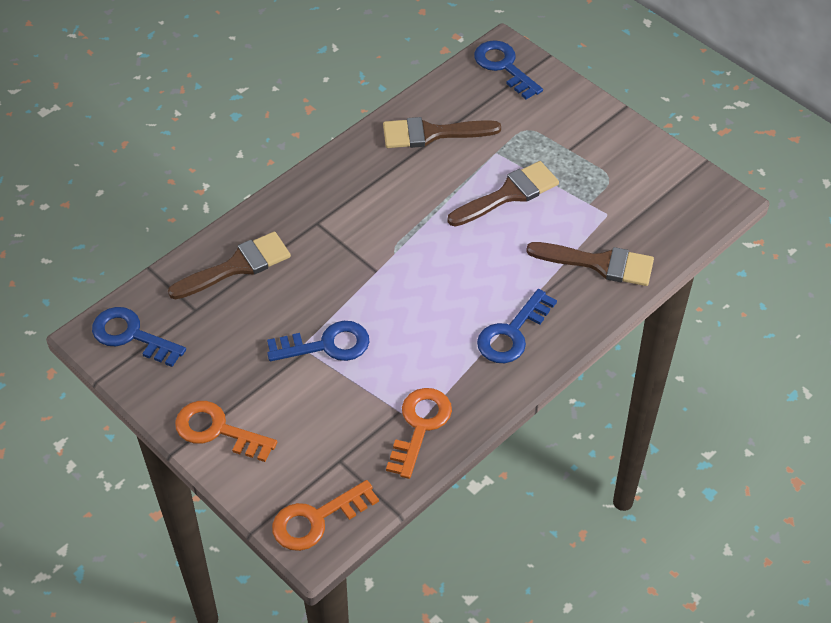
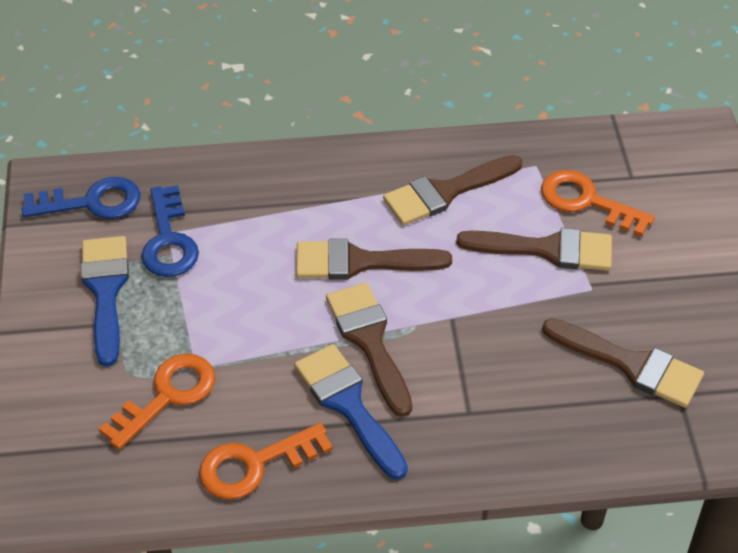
blue brush: none = 0 -> [81,236,129,367] [294,344,408,480] = 2
blue key: [92,307,186,367] [267,321,369,361] [474,40,543,99] [477,289,557,363] = 4 -> [22,177,140,219] [141,185,199,277] = 2
brown brush: [168,232,291,300] [383,117,501,148] [448,161,559,226] [526,242,654,286] = 4 -> [296,239,452,280] [326,283,412,417] [383,155,523,225] [456,228,612,271] [542,318,704,408] = 5

